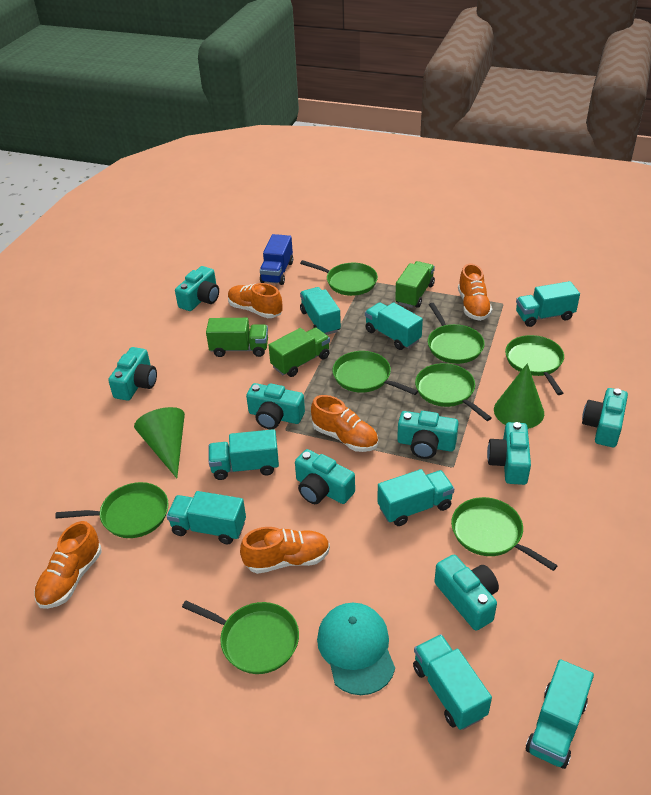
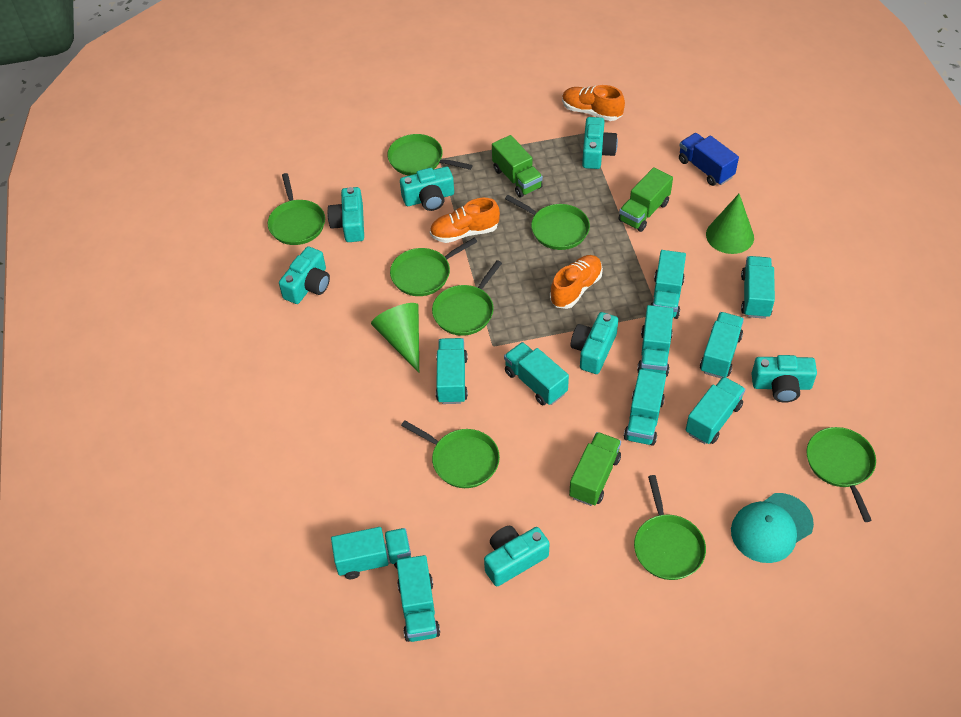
orange shoe: [34,521,102,609] [228,283,282,318] [240,527,330,574] [311,395,378,452] [458,263,492,321] = 5 -> [430,198,500,243] [550,255,603,309] [562,85,625,121] = 3
turquoise camera: [108,347,157,401] [175,266,219,311] [246,383,305,429] [295,449,355,504] [397,411,459,459] [434,555,499,631] [487,422,531,485] [582,388,628,447] = 8 -> [279,246,330,304] [327,187,364,242] [400,166,454,211] [484,526,549,586] [571,312,618,374] [582,117,618,169] [751,355,817,403] = 7
turquoise truck: [167,491,246,544] [209,429,279,480] [300,287,341,335] [365,302,423,350] [378,469,454,526] [413,634,492,730] [516,281,580,327] [526,659,594,769] = 8 -> [331,527,411,579] [396,555,440,642] [436,338,468,404] [504,342,569,405] [624,369,666,446] [637,305,673,377] [651,250,686,319] [686,376,746,444] [700,312,744,378] [741,256,775,319] = 10

